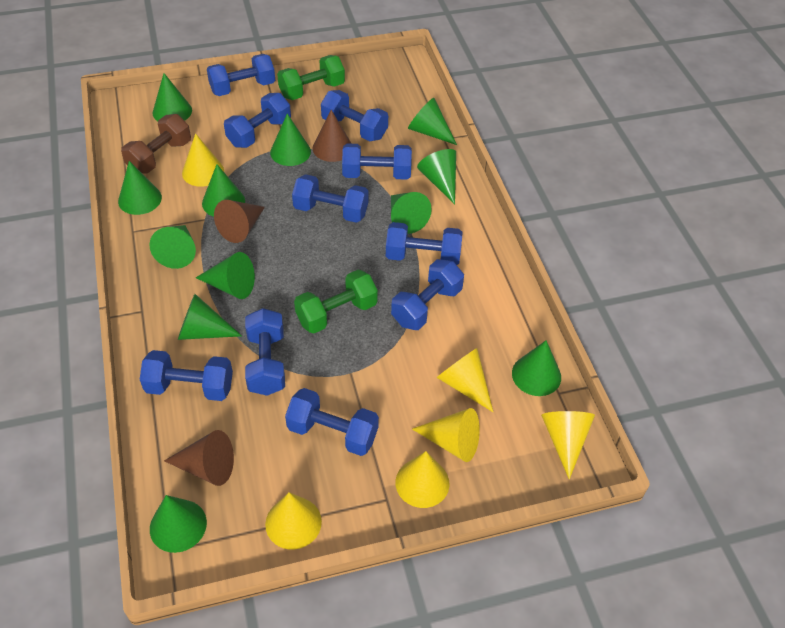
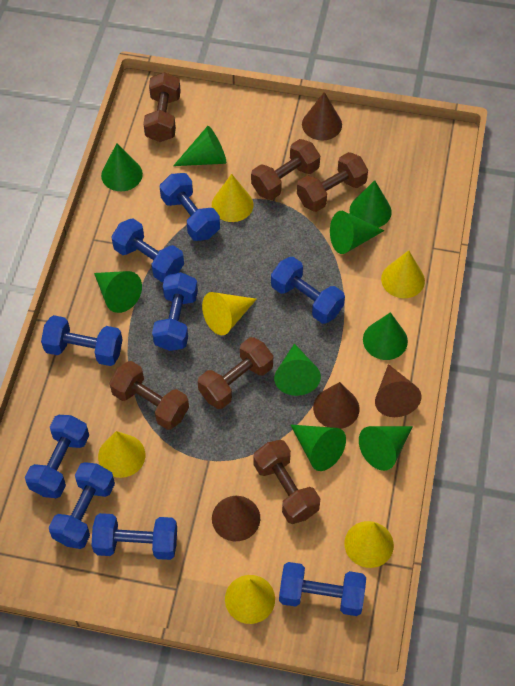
blue dumbbell: [140,350,233,401] [207,54,275,96] [224,93,291,148] [245,308,285,396] [285,388,379,456] [292,174,369,223] [321,90,388,141] [342,144,412,180] [386,222,462,265] [391,259,464,330] = 10 -> [25,415,89,498] [41,315,122,366] [49,462,115,549] [91,513,177,560] [111,218,184,283] [152,272,198,351] [160,173,220,241] [271,257,345,324] [279,562,366,616] = 9
brown cone: [164,430,234,486] [214,200,265,243] [313,110,352,162] = 3 -> [212,496,260,541] [302,92,342,141] [313,382,359,429] [375,364,422,417] = 4
brown dumbbell: [121,114,191,174] = 1 -> [109,361,189,430] [143,72,181,142] [198,337,273,409] [251,139,320,200] [253,440,320,524] [297,152,368,212] = 6
green cone: [118,161,162,215] [149,225,196,269] [150,495,207,553] [152,73,192,121] [178,294,242,340] [196,252,255,299] [202,164,245,217] [270,114,311,166] [391,192,432,234] [408,98,457,145] [417,149,456,204] [512,340,561,396] = 12 -> [94,271,142,313] [101,143,143,191] [173,126,226,166] [274,343,321,396] [291,425,346,471] [330,211,384,254] [349,180,392,227] [359,426,413,471] [363,312,408,360] = 9
green dumbbell: [277,55,345,100] [294,270,378,333] = 2 -> none = 0

